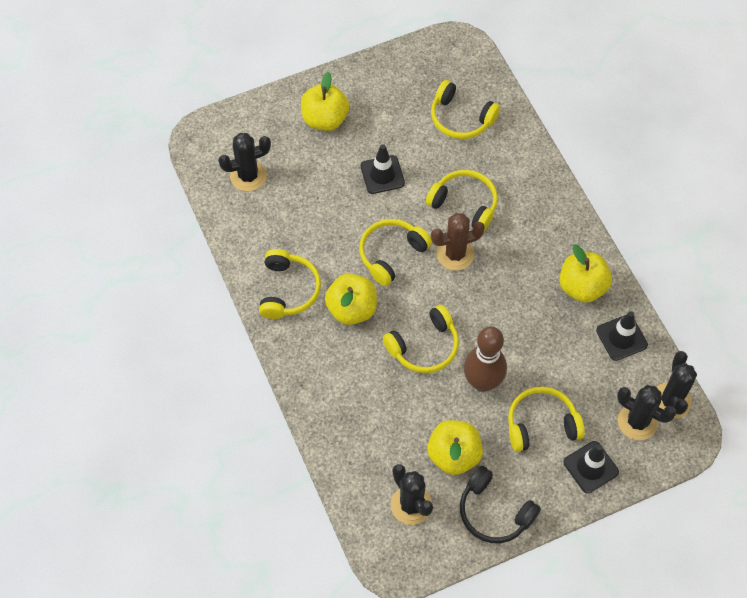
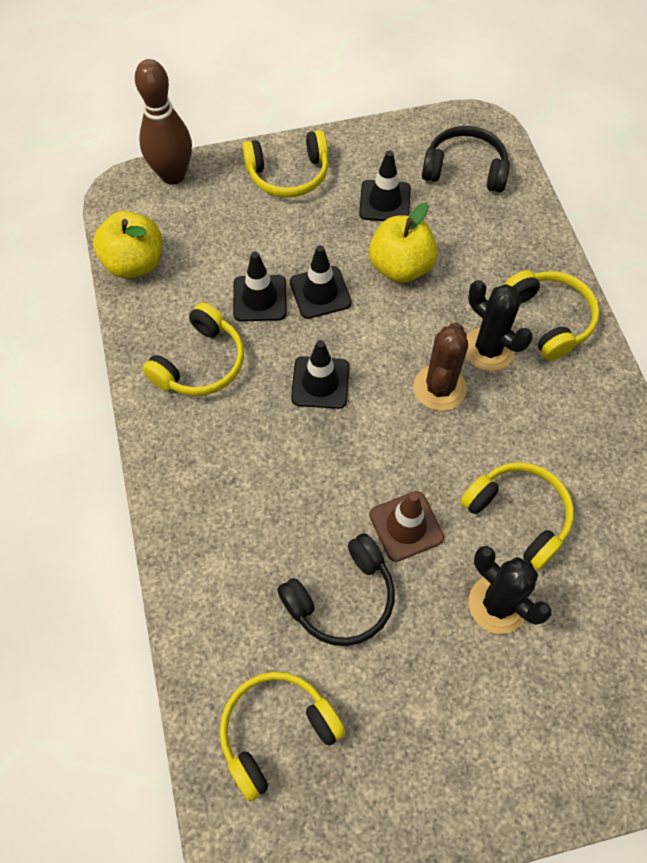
black cactus: [218,133,271,191] [391,464,433,525] [617,385,676,440] [657,351,697,419] = 4 -> [466,280,533,371] [469,546,552,634] = 2
black headphones: [460,466,541,543] = 1 -> [277,533,395,646] [422,126,510,192] = 2
black traffic cone: [360,144,405,194] [563,441,619,493] [596,311,648,361] = 3 -> [233,252,287,321] [290,245,352,319] [291,340,350,409] [359,150,411,221] = 4
brown traffic cone: none = 0 -> [369,491,444,562] = 1
yellow apple: [301,72,349,131] [325,274,377,325] [427,420,483,475] [559,245,612,303] = 4 -> [93,211,162,278] [369,203,438,283] = 2
yellow headphones: [259,249,321,319] [359,219,432,286] [383,305,459,373] [426,170,498,231] [431,80,500,139] [508,387,585,452] = 6 -> [142,302,244,396] [219,672,346,801] [242,130,328,198] [460,462,574,570] [504,270,600,360] = 5

